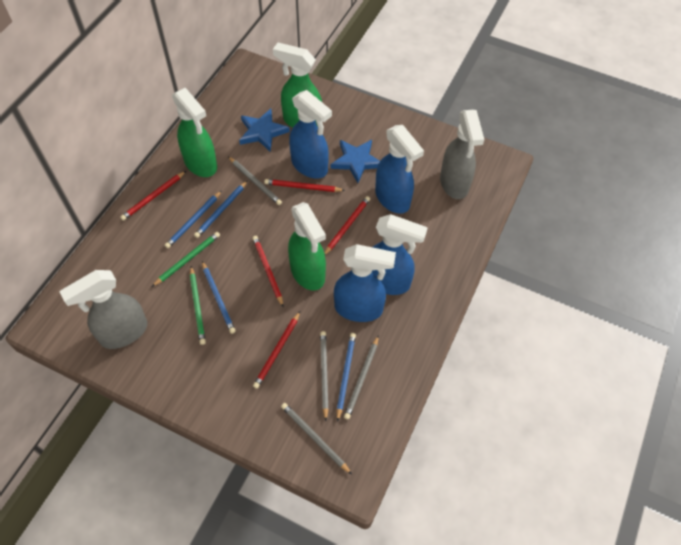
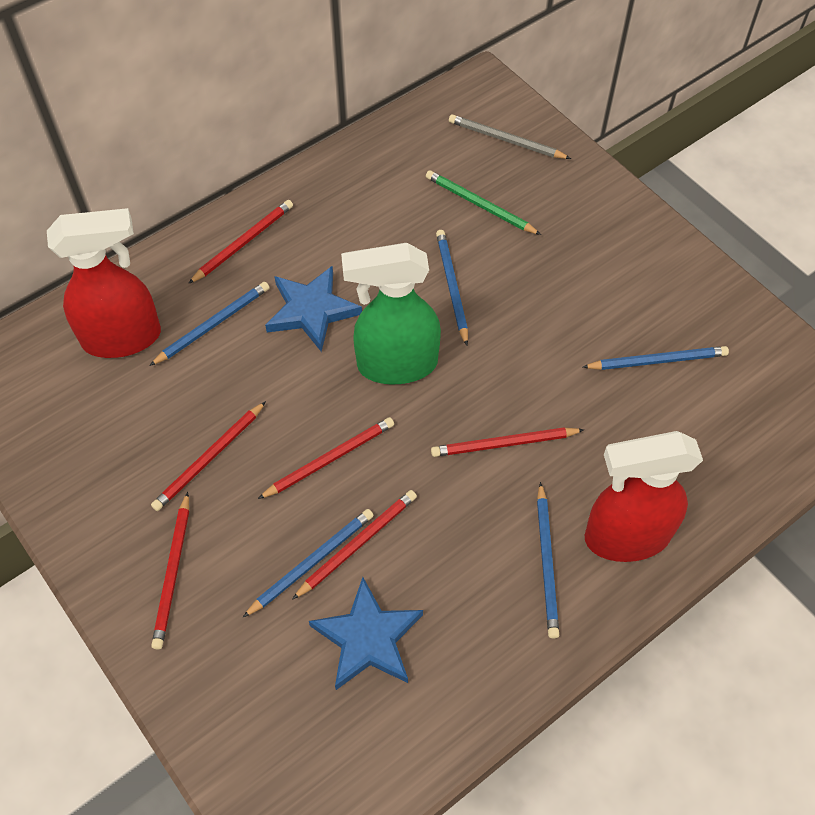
blue pencil: [165,191,221,248] [194,180,248,238] [202,261,236,334] [337,333,356,422] = 4 -> [149,282,269,366] [243,509,374,617] [436,230,468,346] [537,482,559,639] [583,346,729,370] = 5
blue spray bottle: [289,90,332,179] [334,244,396,322] [372,214,428,295] [375,125,424,214] = 4 -> none = 0
green pencil: [152,232,220,287] [190,266,206,345] = 2 -> [426,170,541,235] = 1
green spray bottle: [172,88,217,177] [273,43,322,128] [288,202,326,290] = 3 -> [341,243,441,385] = 1
grey pencil: [228,156,282,205] [281,403,352,474] [320,331,329,421] [344,335,379,420] = 4 -> [449,114,571,159] = 1
grey spray bottle: [59,270,147,349] [440,110,484,199] = 2 -> none = 0
red pencil: [120,171,186,220] [252,236,283,307] [253,311,300,389] [264,179,345,192] [324,196,370,255] = 5 -> [151,401,266,511] [151,492,189,649] [188,200,293,284] [258,417,394,499] [292,490,417,600] [431,427,584,457] = 6
red spray bottle: none = 0 -> [47,208,161,358] [585,431,703,562] = 2

